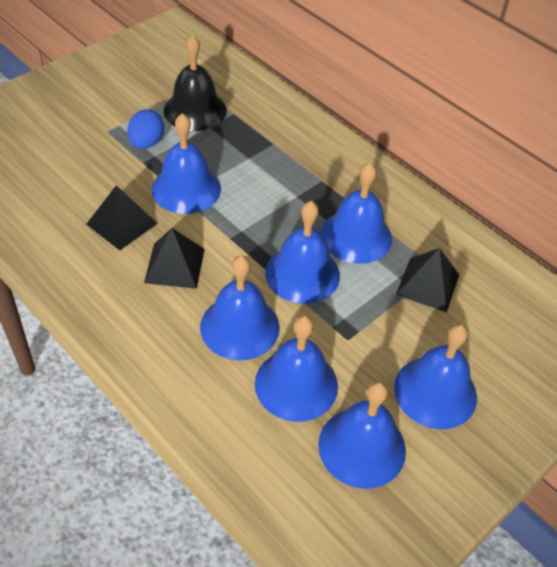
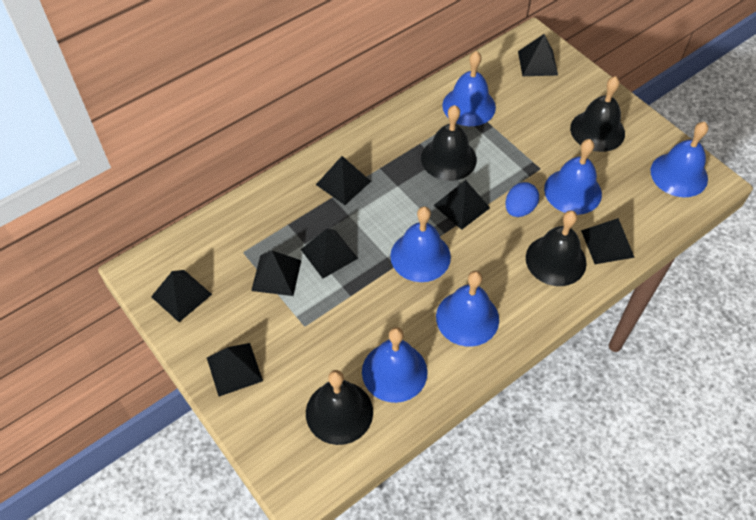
black bell: [164,35,227,131] = 1 -> [306,370,373,445] [421,105,477,181] [526,210,587,286] [570,76,625,152] = 4
black pyramid: [86,185,158,250] [144,228,205,289] [396,248,459,312] = 3 -> [151,270,212,322] [207,343,263,397] [251,250,301,296] [301,228,358,278] [316,156,371,205] [434,180,490,230] [518,34,558,76] [581,218,635,264] = 8
blue bell: [152,113,221,214] [200,255,280,361] [255,315,338,422] [265,201,340,304] [318,381,406,489] [321,163,392,264] [394,324,477,429] = 7 -> [362,327,428,403] [390,206,451,282] [436,271,499,347] [442,51,496,126] [544,139,602,215] [651,122,708,197] = 6

